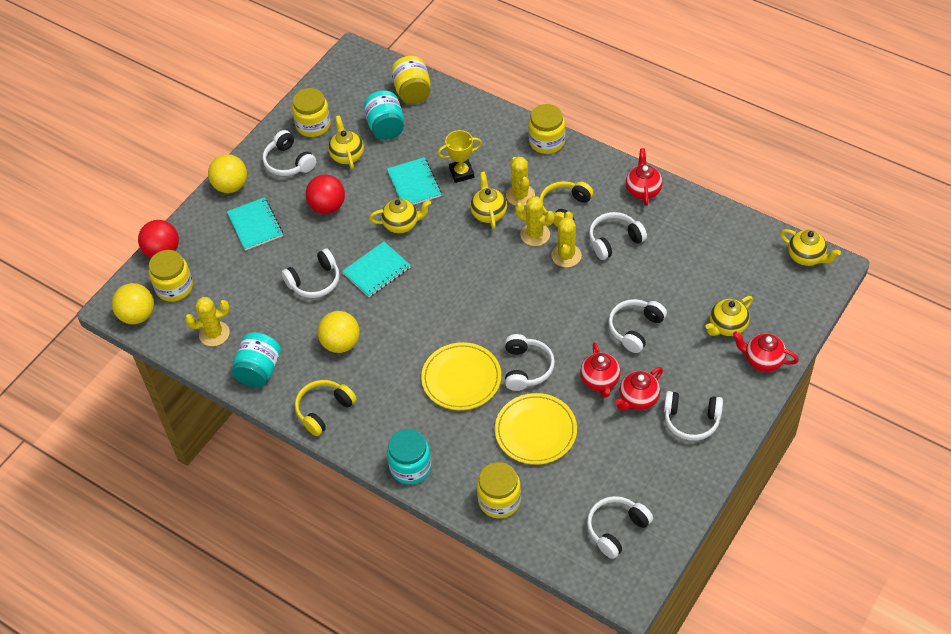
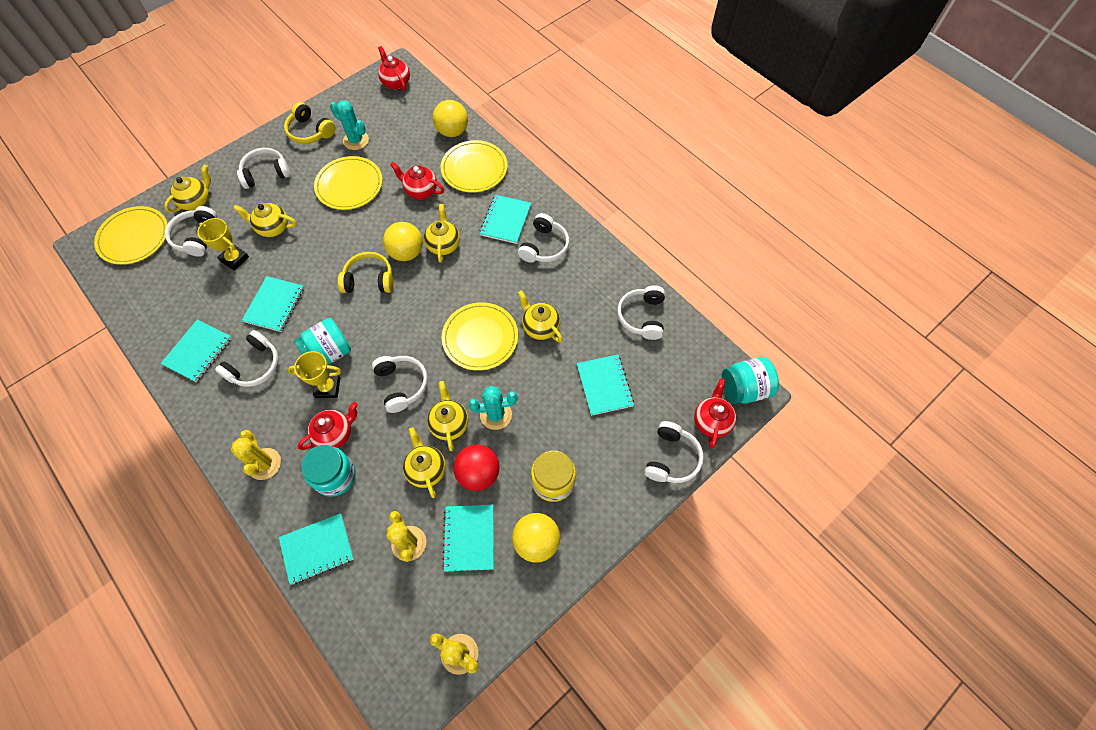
red ball: [138,220,179,258] [306,175,345,214] = 2 -> [453,444,499,491] = 1
turquoise cactus: none = 0 -> [330,100,369,150] [469,386,517,430] = 2
turquoise notebook: [227,197,283,251] [342,241,411,297] [387,157,442,205] = 3 -> [160,320,232,382] [242,276,304,332] [279,513,354,585] [442,505,494,571] [480,195,531,244] [577,355,634,416] = 6
yellow cactus: [185,297,230,346] [506,157,535,206] [515,196,555,246] [552,211,582,267] = 4 -> [231,430,281,480] [387,511,426,562] [430,633,478,675] = 3
yellow jar: [149,250,193,302] [292,88,331,137] [391,56,431,104] [477,462,521,518] [528,104,565,154] = 5 -> [531,450,576,502] = 1
yellow plate: [421,342,501,410] [495,393,577,465] = 2 -> [94,206,168,265] [314,156,383,210] [441,140,508,193] [442,302,518,371] = 4
yellow teapot: [328,115,364,169] [369,198,431,233] [470,172,507,229] [705,296,753,336] [780,229,841,266] = 5 -> [164,164,211,213] [233,203,297,237] [403,427,446,498] [424,204,460,263] [427,381,468,451] [518,290,563,343] = 6
yellow trophy: [437,130,482,183] = 1 -> [197,218,249,271] [287,351,341,398] = 2

